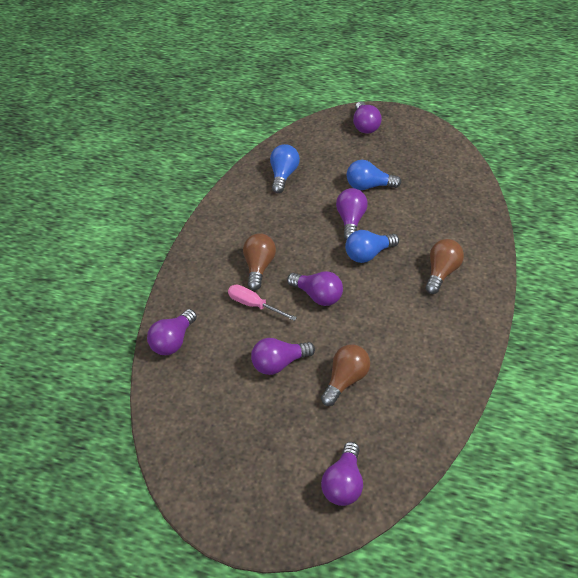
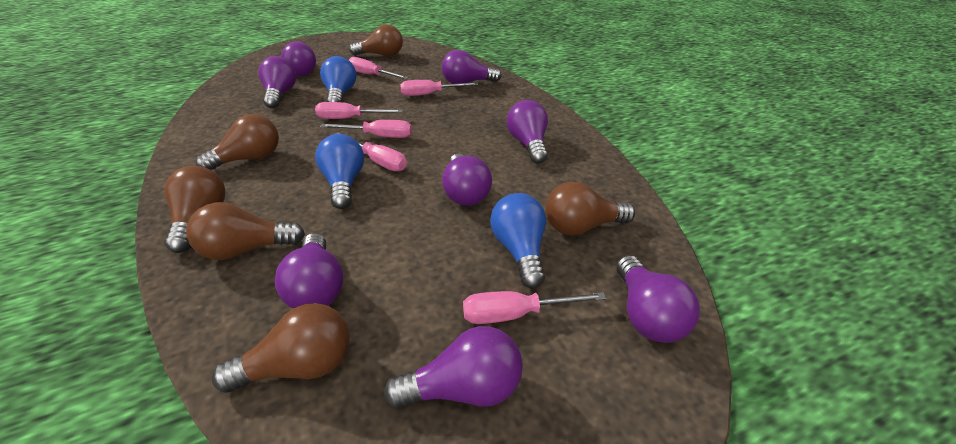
brown light bulb: [243,233,276,290] [321,344,370,406] [425,239,464,294] = 3 -> [164,165,226,253] [186,202,305,260] [196,114,279,170] [212,303,349,393] [349,24,403,56] [545,182,635,236] = 6
pink screwdriver: [228,285,297,321] = 1 -> [315,102,403,119] [320,120,412,138] [335,132,407,171] [349,57,409,79] [400,80,478,96] [463,291,606,324] = 6
purple light bulb: [147,309,197,355] [251,338,315,375] [287,271,343,306] [321,442,363,506] [336,188,368,240] [353,101,382,134] = 6 -> [258,56,296,109] [275,233,343,308] [281,42,316,76] [384,326,523,409] [442,50,502,84] [442,154,492,206] [507,100,548,164] [616,255,700,343] = 8

